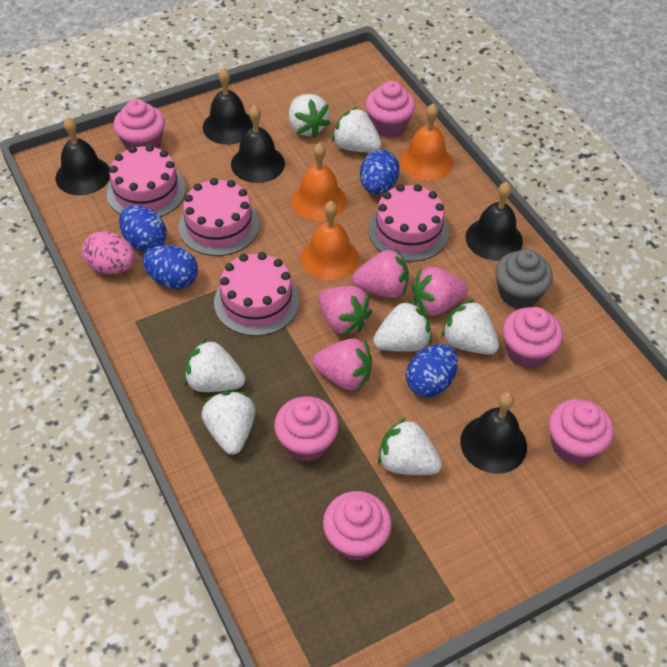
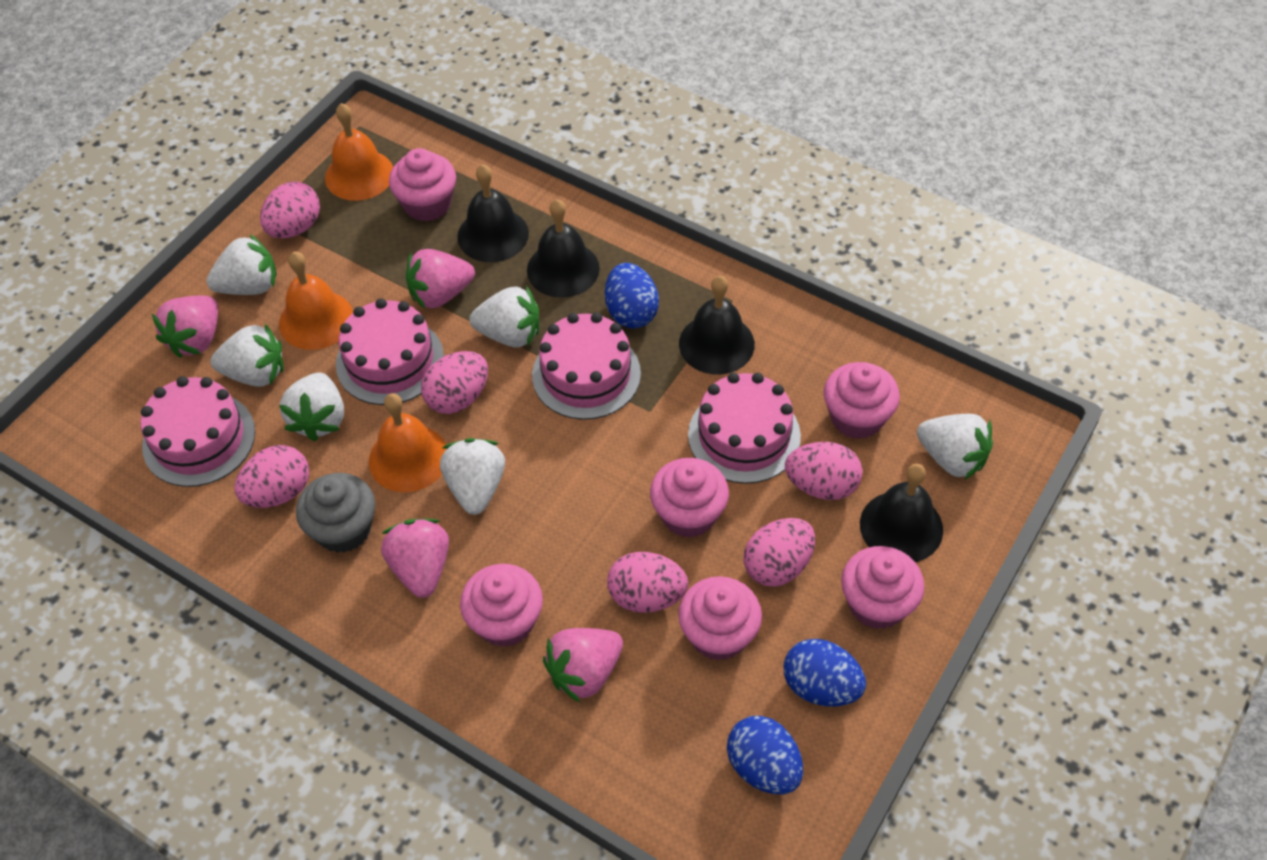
black bell: [56,117,110,195] [203,68,253,145] [231,105,285,183] [460,392,527,474] [466,182,523,261] = 5 -> [457,164,529,262] [527,199,600,298] [679,276,755,375] [860,464,943,562] = 4
blue egg: [119,205,167,252] [143,245,198,289] [360,150,400,194] [406,344,458,397] = 4 -> [605,263,659,328] [727,716,803,794] [784,639,866,707] = 3
pink egg: [82,231,135,274] = 1 -> [235,445,309,508] [260,181,320,238] [421,351,488,414] [607,552,688,613] [744,518,815,587] [785,442,862,500] = 6
white strawberry: [184,339,245,392] [202,391,256,455] [289,94,331,138] [332,107,382,152] [373,299,432,352] [378,418,442,475] [441,299,499,354] = 7 -> [206,234,276,295] [211,324,284,387] [279,372,344,441] [440,438,505,515] [470,287,539,348] [917,414,993,480] = 6

